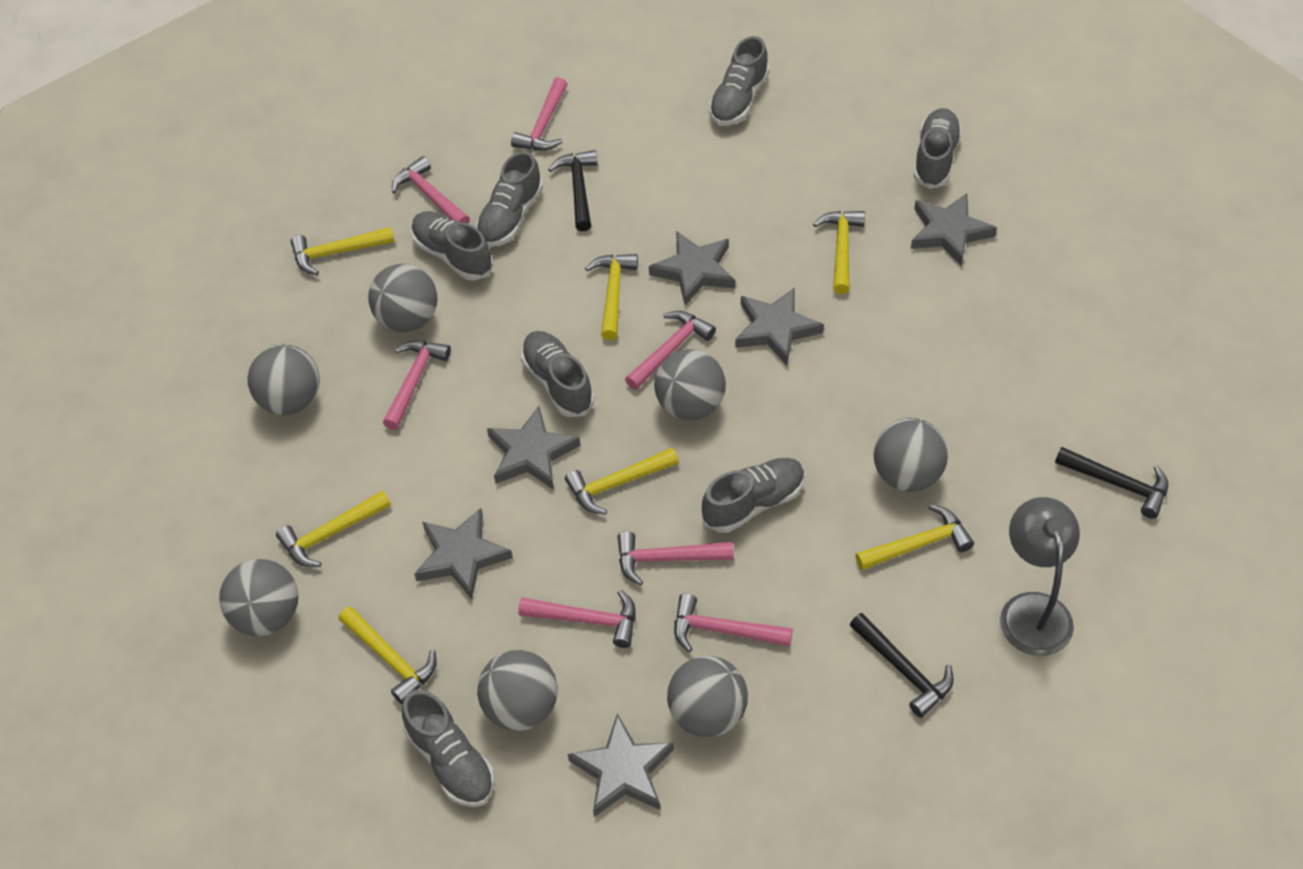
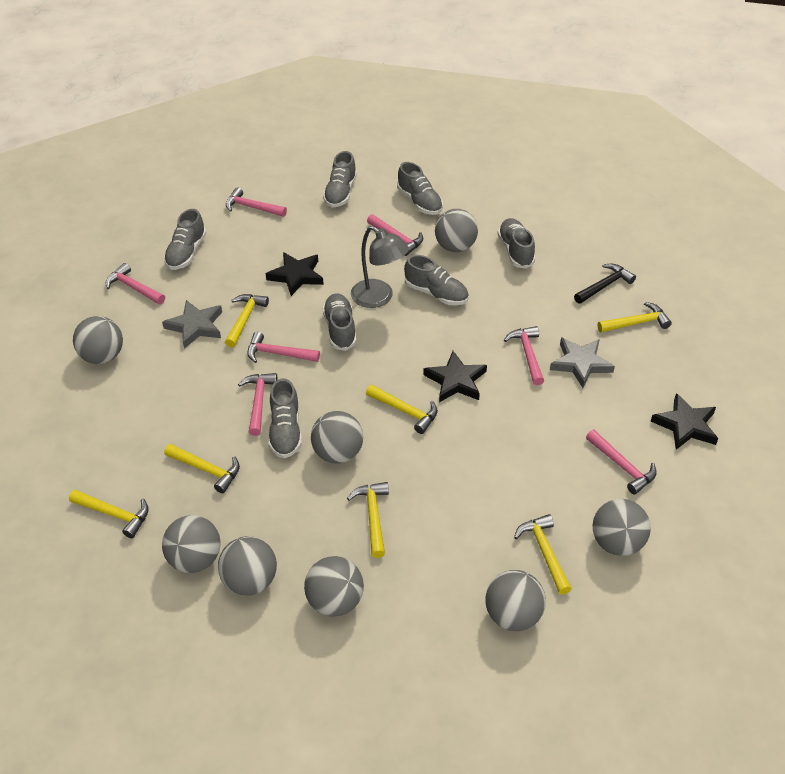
black hammer: [548,150,597,232] [850,613,954,718] [1055,447,1168,519] = 3 -> [574,264,636,304] = 1
black star: none = 0 -> [266,252,324,296] [423,351,487,402] [651,393,718,450] = 3
grey ball: [219,559,298,636] [247,344,320,415] [368,264,437,332] [477,650,558,731] [654,349,726,420] [667,656,748,737] [873,418,948,492] = 7 -> [73,316,123,364] [162,515,220,573] [218,536,277,596] [304,556,364,617] [311,411,363,463] [435,209,478,252] [485,570,546,631] [593,499,651,556] = 8
grey star: [414,508,513,599] [487,406,580,489] [568,714,674,817] [649,231,735,306] [735,287,824,366] [911,193,997,266] = 6 -> [162,300,222,349] [550,337,615,388] = 2

